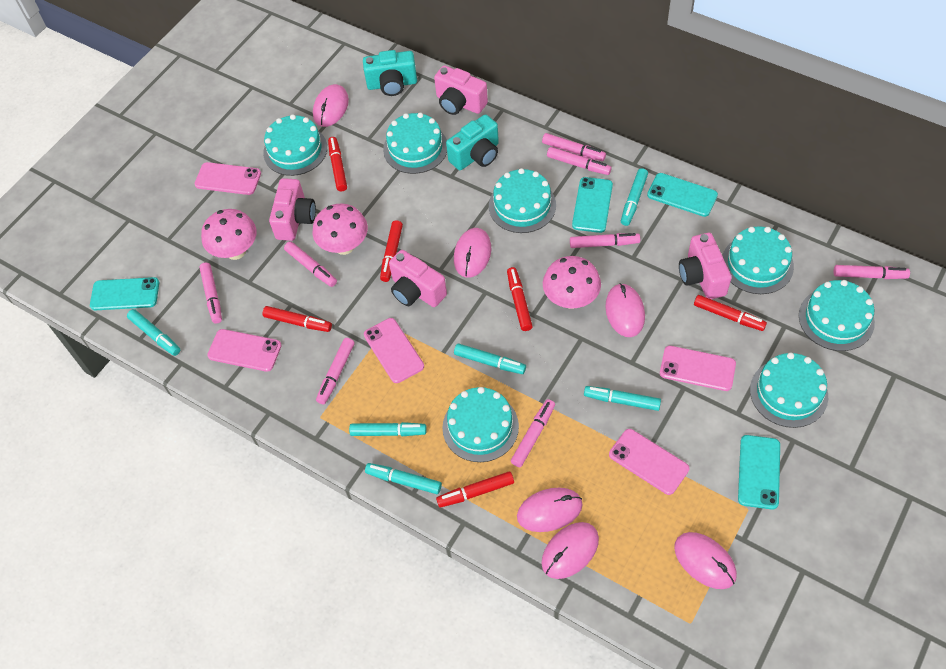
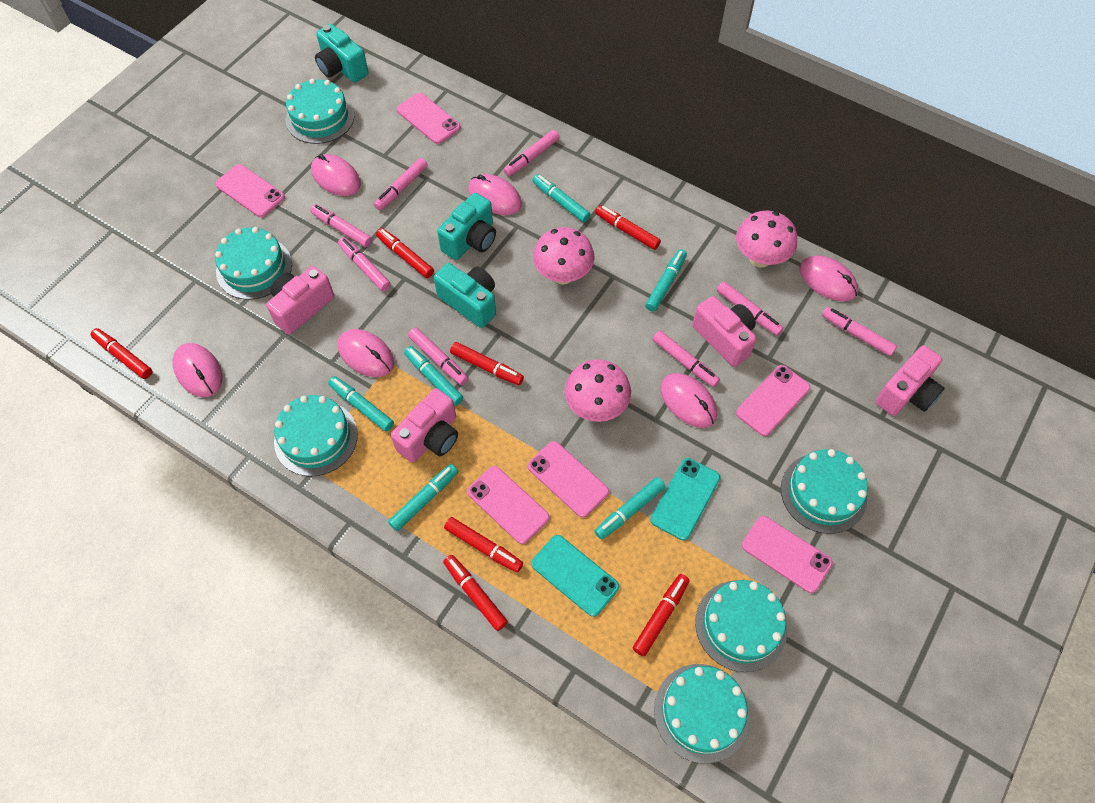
pink phone: [195,162,261,195] [207,329,282,372] [364,318,424,383] [609,429,689,495] [660,346,736,391] = 5 -> [215,164,285,217] [396,93,461,144] [467,466,550,544] [527,441,609,518] [736,365,810,436] [742,516,833,593] = 6
red marker: [263,306,332,332] [328,137,347,191] [380,220,403,282] [436,471,514,508] [507,267,533,331] [694,295,767,331] = 6 -> [90,328,152,379] [376,228,434,278] [443,555,508,631] [444,517,523,573] [450,342,524,385] [595,205,661,250] [633,574,690,656] = 7
turquoise cake: [263,114,327,176] [383,113,447,174] [442,387,519,462] [489,168,556,233] [722,226,794,294] [750,353,828,428] [799,280,875,351] = 7 -> [215,227,292,300] [274,395,358,476] [286,79,354,144] [654,664,750,763] [695,580,787,672] [781,449,868,534] = 6
turquoise camera: [363,50,417,96] [446,114,499,170] = 2 -> [315,24,368,83] [434,263,496,328] [437,193,496,260] = 3
turquoise phone: [90,277,159,310] [572,177,613,233] [647,173,718,217] [738,435,780,510] = 4 -> [531,535,619,617] [650,458,720,541] = 2

